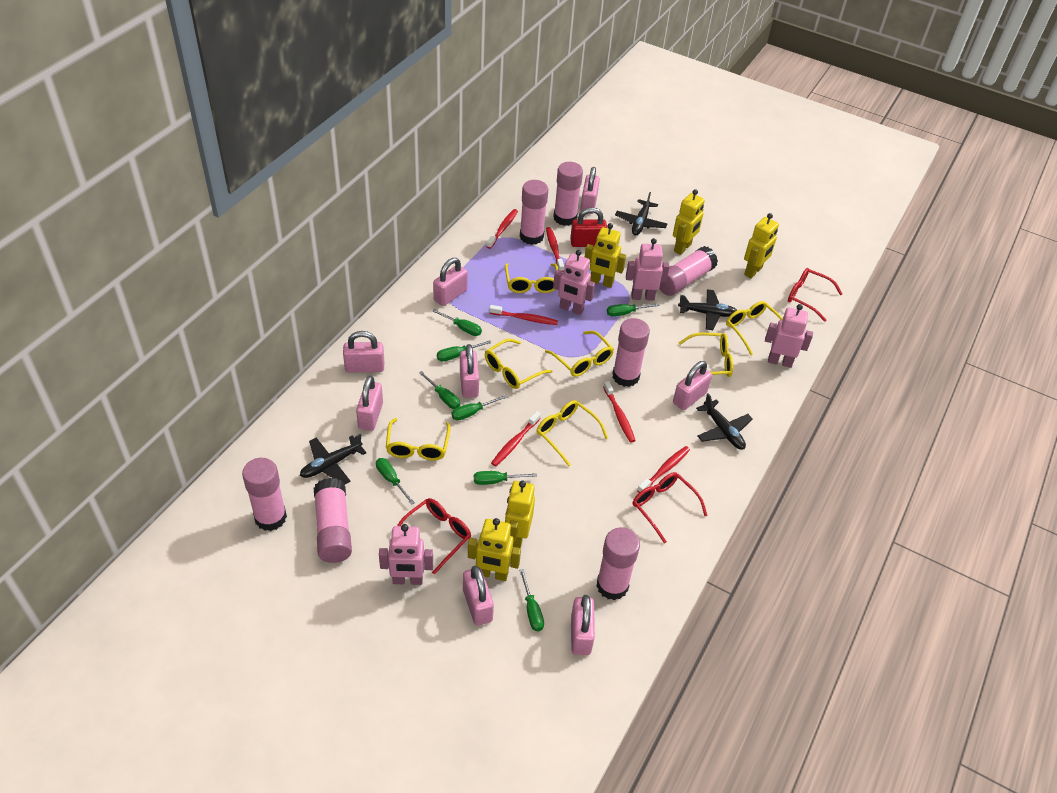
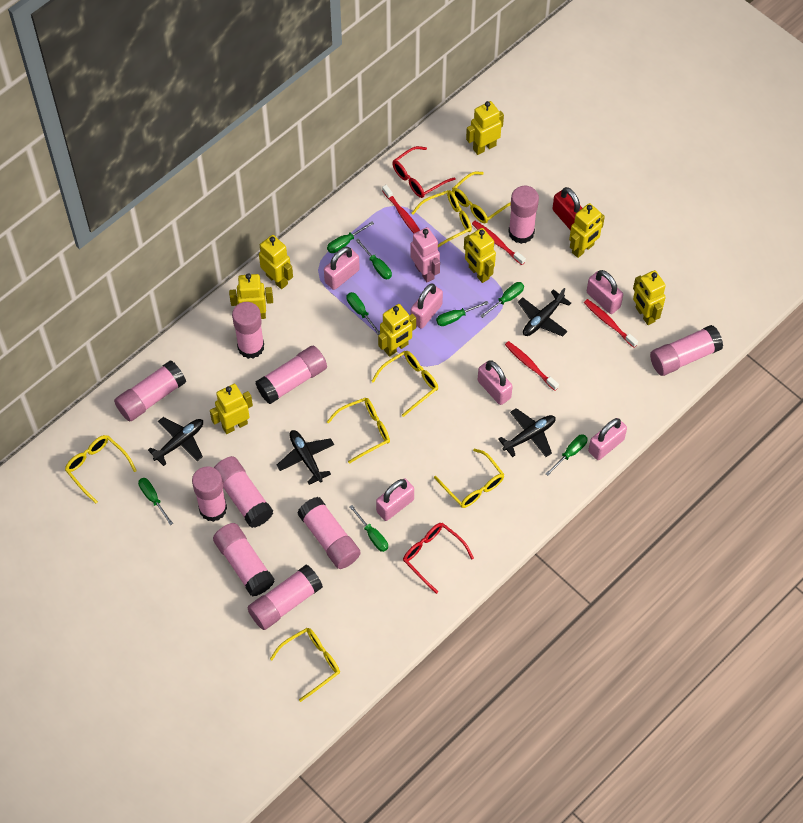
pink glue stick: [242,458,287,531] [314,478,352,563] [520,180,549,245] [553,162,583,226] [596,527,640,600] [612,318,650,387] [659,246,718,296] = 7 -> [114,360,186,422] [192,466,227,522] [213,523,275,597] [214,456,273,528] [232,302,264,359] [247,564,323,630] [256,346,327,404] [297,497,361,569] [508,186,539,244] [650,325,723,376] = 10
pink padlock: [343,331,384,373] [356,376,383,431] [433,258,468,306] [460,344,479,398] [463,566,494,626] [571,595,595,655] [580,167,600,214] [673,361,712,410] = 8 -> [324,247,360,290] [376,478,414,521] [411,284,443,329] [478,361,513,405] [587,270,623,314] [588,418,627,460] = 6
pink robot: [379,524,433,585] [553,250,595,315] [626,238,670,301] [765,304,813,368] = 4 -> [411,227,440,282] = 1
red glasses: [397,498,471,575] [633,472,708,543] [788,268,842,322] = 3 -> [392,146,455,198] [403,523,474,594] = 2
red toothbrush: [486,209,518,249] [489,305,558,325] [491,411,541,466] [546,227,564,272] [603,381,636,443] [637,446,690,493] = 6 -> [382,185,420,233] [472,221,526,265] [505,341,559,391] [584,299,638,348] = 4
yellow robot: [468,518,521,581] [505,481,535,548] [585,223,626,288] [673,189,705,255] [744,213,779,279] = 5 -> [210,384,253,434] [229,273,273,319] [259,235,293,289] [378,304,416,357] [464,228,496,283] [466,101,504,155] [569,203,605,258] [633,270,666,325] = 8

